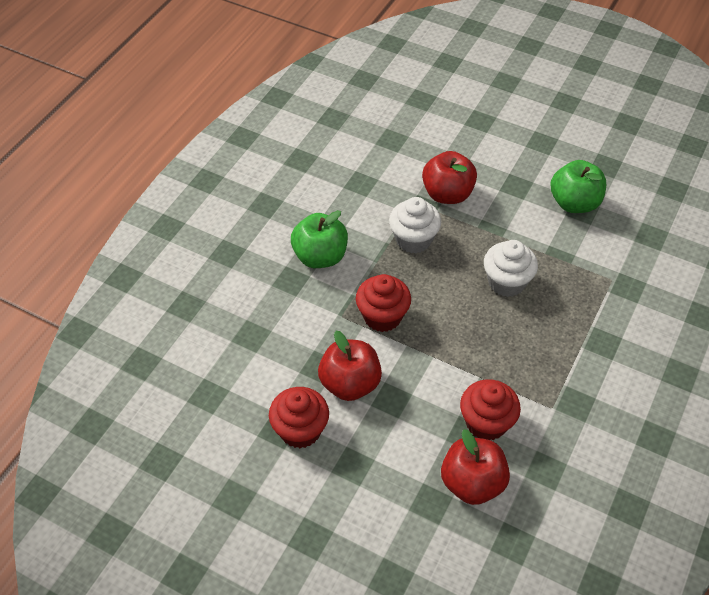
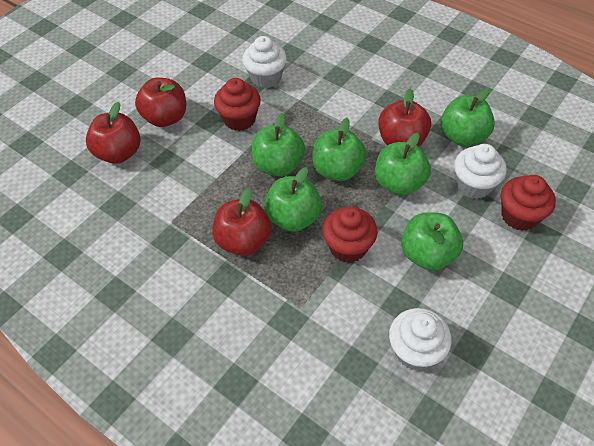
green apple: [291,210,348,268] [551,160,606,213] = 2 -> [252,113,305,176] [264,167,322,232] [313,118,367,181] [375,133,431,196] [401,212,463,271] [441,89,495,146] = 6
red apple: [318,331,382,401] [422,151,477,204] [441,429,510,505] = 3 -> [86,102,141,164] [135,78,186,127] [212,188,271,256] [378,88,431,146] = 4
white cupcake: [389,197,441,253] [484,240,538,297] = 2 -> [243,36,287,88] [389,308,452,370] [454,144,507,199] = 3

